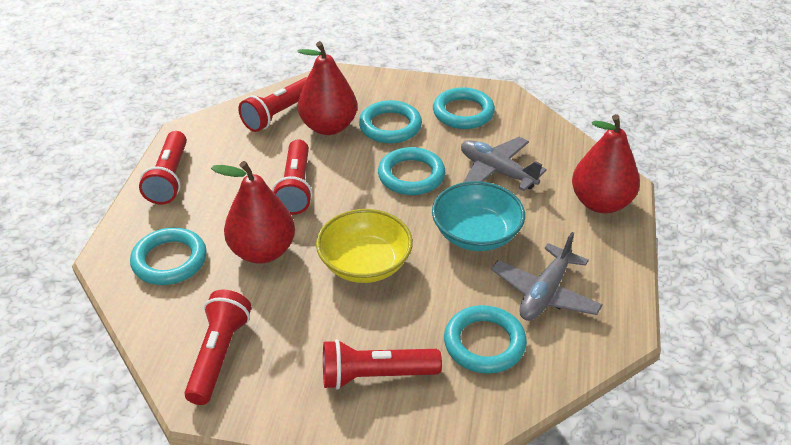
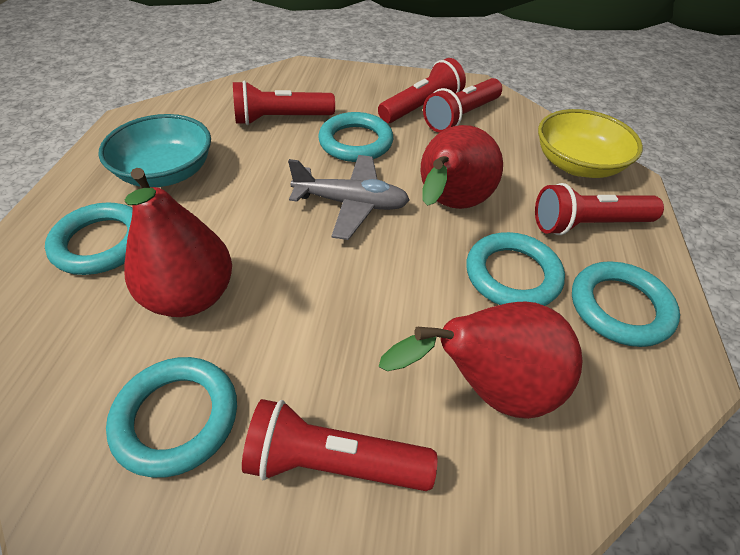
grey plane: [461,137,547,191] [491,232,603,321] = 2 -> [288,155,410,240] = 1

